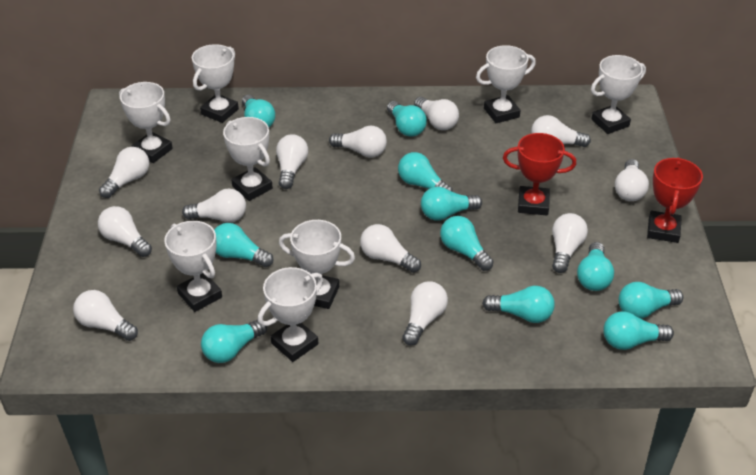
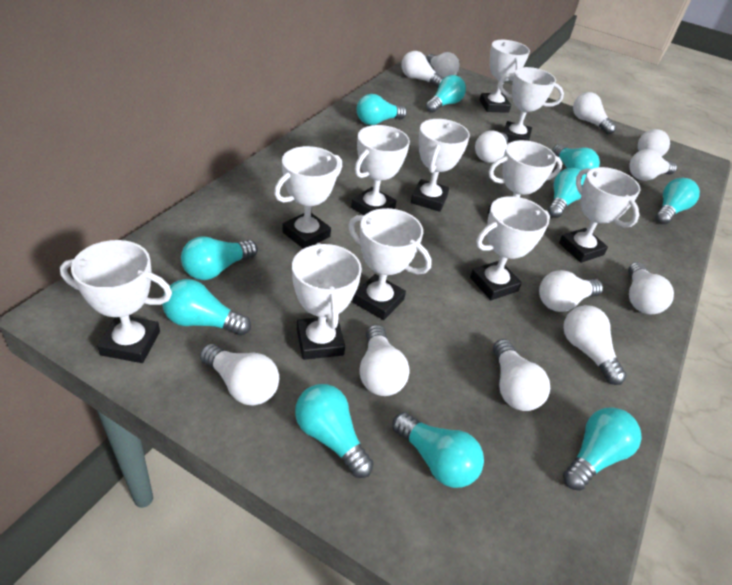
red trophy: [503,133,576,215] [647,157,703,243] = 2 -> none = 0
turquoise light bulb: [201,319,267,363] [214,223,274,267] [242,95,275,127] [387,101,427,137] [398,152,453,192] [421,187,482,221] [440,216,494,271] [482,286,555,323] [577,242,614,291] [603,311,674,350] [618,282,683,319] = 11 -> [162,279,251,336] [181,237,258,280] [295,384,374,478] [357,94,407,125] [392,412,484,488] [426,75,466,113] [548,168,586,218] [552,144,600,175] [563,407,641,491] [655,178,700,225] = 10
white trophy: [119,82,173,163] [164,221,222,312] [192,44,239,123] [223,117,273,201] [258,267,323,362] [279,220,355,309] [476,45,536,123] [591,55,646,134] = 8 -> [60,240,172,363] [274,146,342,249] [292,243,362,360] [348,208,432,320] [351,125,410,216] [411,119,470,212] [470,196,550,300] [479,40,530,113] [488,140,563,214] [499,67,564,142] [559,167,640,263] = 11

